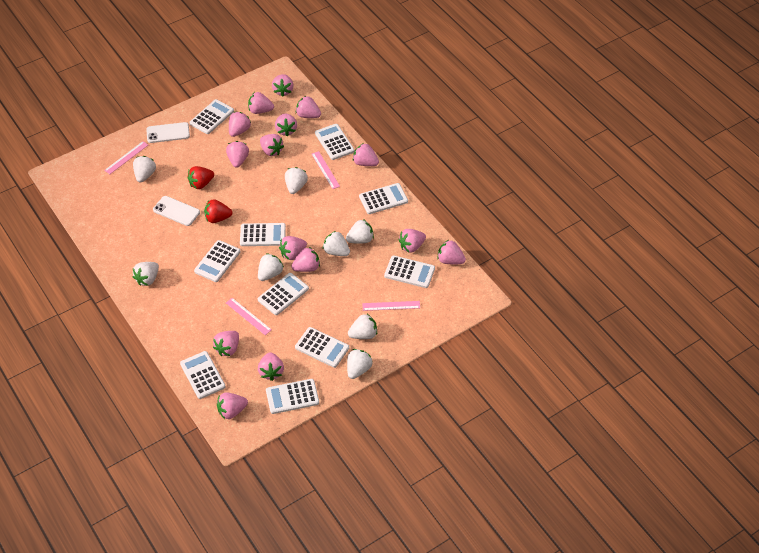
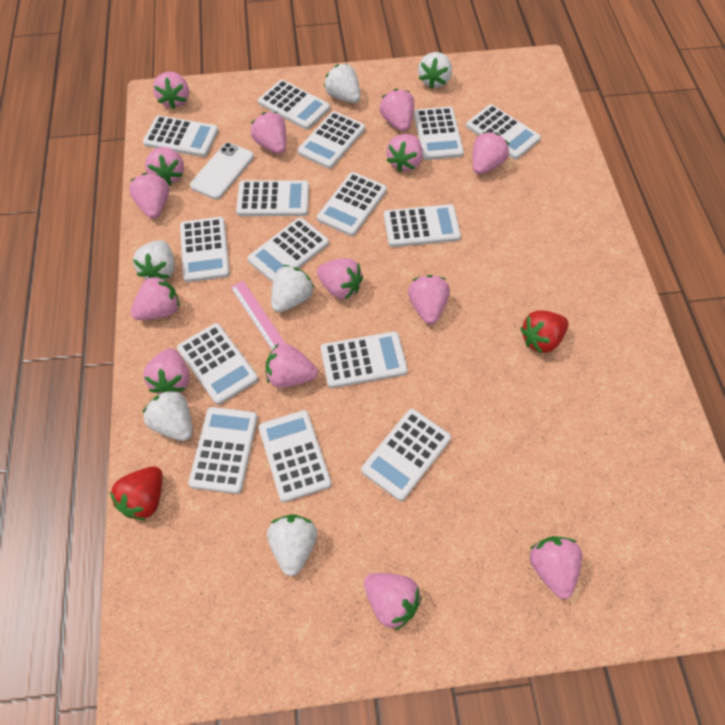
pink ruler: [104,141,148,174] [226,298,272,335] [312,151,340,189] [362,301,420,311] = 4 -> [231,281,286,350] = 1
pink strawberry: [213,331,239,356] [217,392,248,419] [226,141,249,168] [229,112,251,137] [248,92,274,114] [258,352,284,381] [260,134,284,156] [272,74,294,97] [275,114,297,136] [279,236,307,260] [292,247,320,272] [296,96,321,118] [353,143,379,166] [398,229,426,253] [437,240,466,264] = 15 -> [129,173,169,219] [131,275,180,320] [143,348,190,394] [145,147,184,186] [153,72,189,109] [251,112,286,154] [266,343,318,388] [317,258,363,299] [364,573,422,630] [380,89,414,132] [386,134,423,172] [408,275,450,324] [472,132,509,174] [530,536,582,599] = 14
white calculator: [180,351,226,399] [189,99,234,134] [194,240,241,282] [240,223,286,246] [258,273,309,315] [266,379,319,414] [295,327,349,368] [315,124,354,160] [359,183,408,214] [384,255,435,288] = 10 -> [143,115,219,157] [177,323,258,405] [180,217,230,282] [188,407,258,494] [236,181,309,216] [247,218,329,283] [258,80,330,130] [259,410,331,502] [297,111,365,169] [317,172,387,236] [321,331,408,388] [361,409,451,501] [384,204,461,247] [414,107,464,160] [466,104,541,160] = 15
white phone: [146,122,190,143] [153,196,200,226] = 2 -> [190,143,254,199] = 1
white strawberry: [133,156,156,182] [133,262,159,286] [258,253,284,281] [285,167,308,194] [323,231,350,256] [346,219,374,244] [347,349,372,379] [348,314,377,339] = 8 -> [133,240,175,280] [143,389,193,441] [267,514,317,576] [271,265,314,313] [324,64,361,103] [418,52,452,89] = 6

